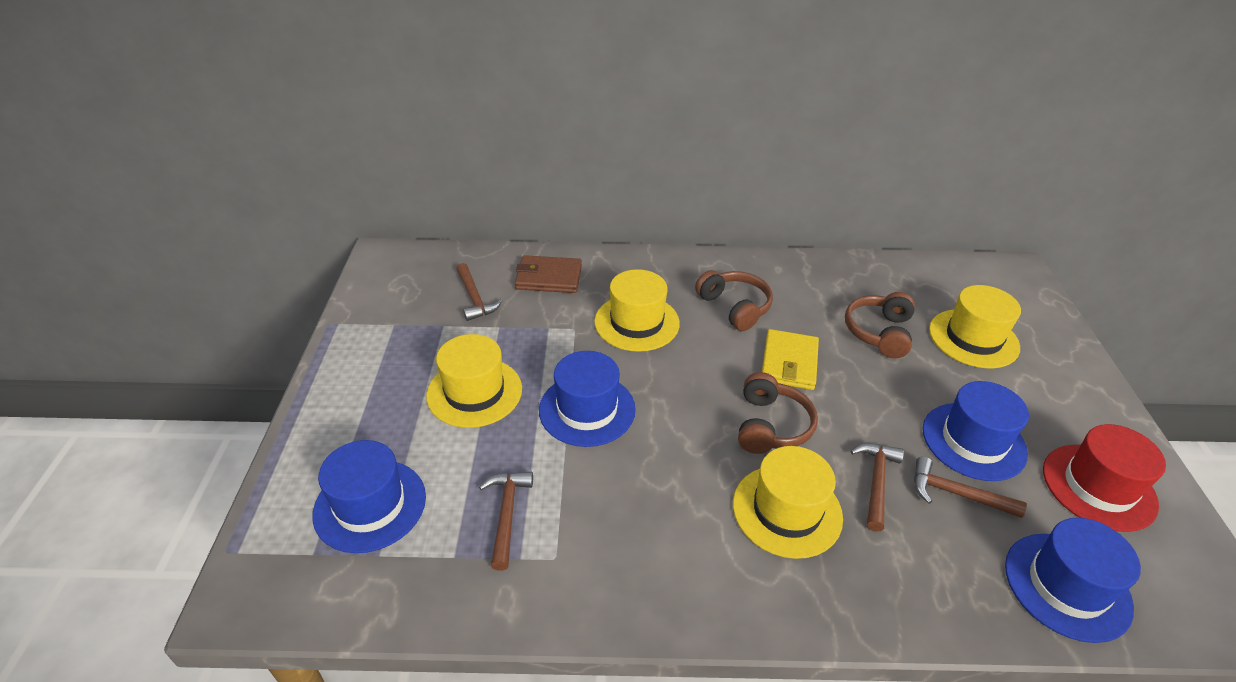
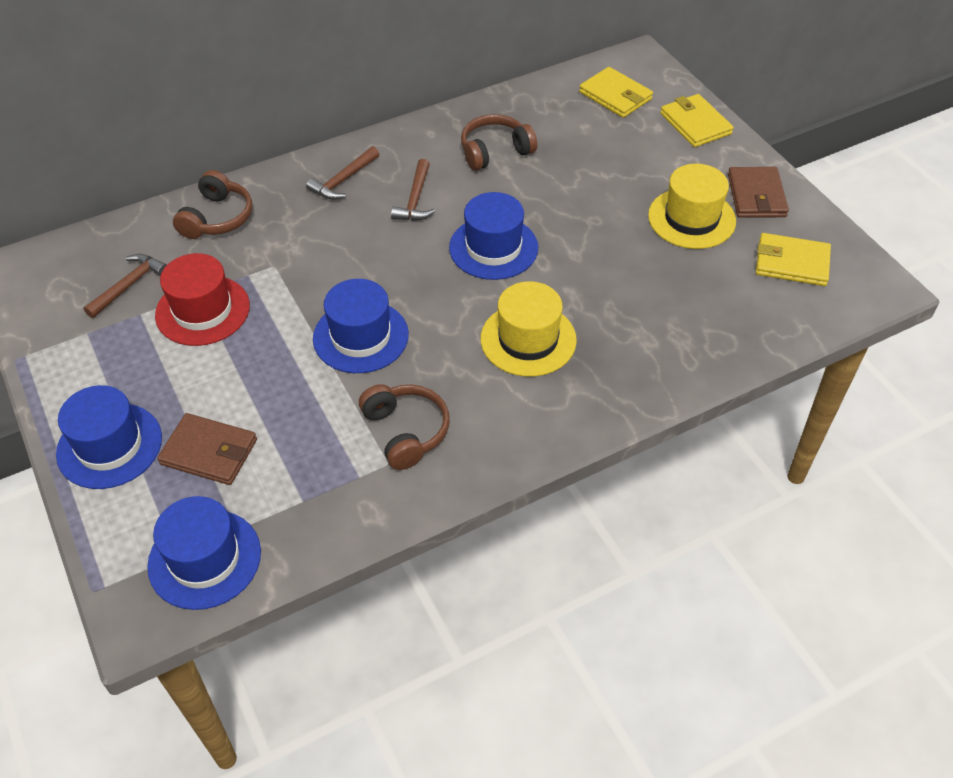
brown hammer: [456,263,503,321] [479,472,533,571] [850,443,904,532] [914,456,1027,518] = 4 -> [84,254,167,318] [306,146,379,200] [391,159,435,221] = 3
brown wallet: [515,255,582,293] = 1 -> [157,413,257,485] [728,167,789,218] = 2
yellow hat: [426,334,522,428] [594,269,680,352] [733,446,843,559] [929,285,1021,368] = 4 -> [481,281,577,377] [648,164,736,249] = 2
yellow wallet: [762,329,819,390] = 1 -> [579,67,653,118] [660,94,734,147] [756,233,831,286] = 3

